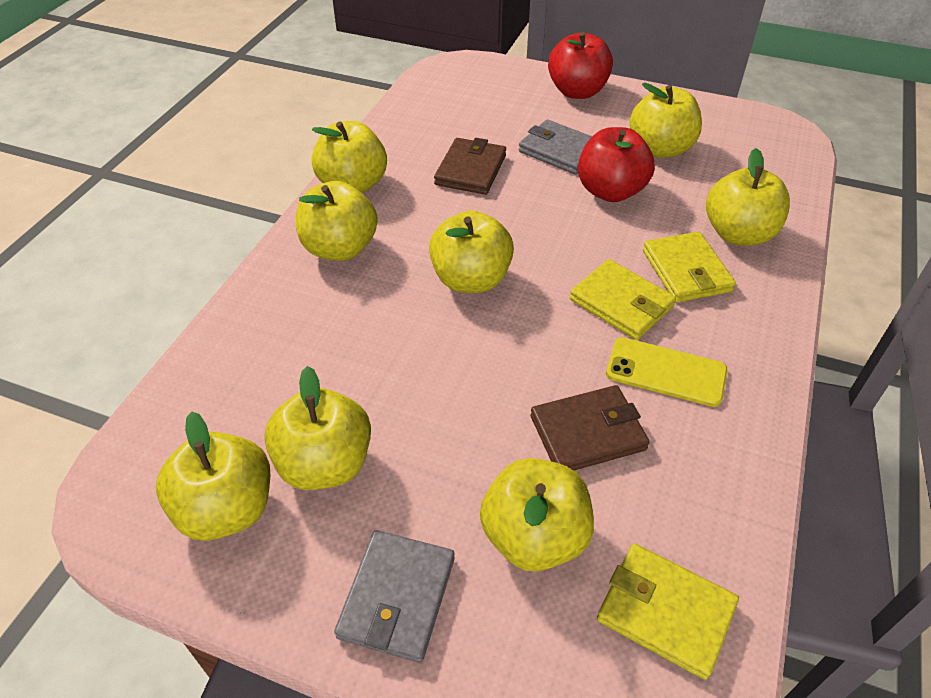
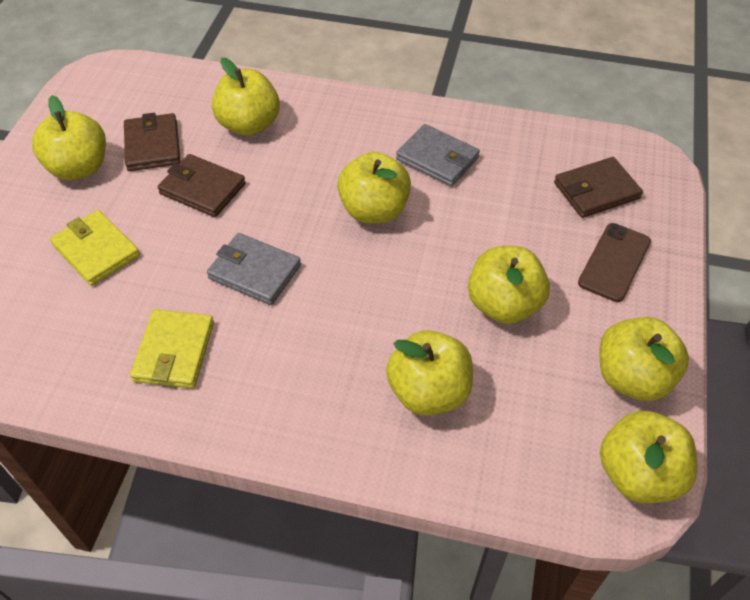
brown phone: none = 0 -> [578,223,651,302] = 1
brown wallet: [434,138,506,195] [530,385,650,471] = 2 -> [124,113,181,171] [158,154,246,217] [554,157,643,218] = 3
red apple: [548,32,613,99] [578,127,655,202] = 2 -> none = 0
yellow apple: [156,412,270,541] [264,366,371,490] [296,181,378,261] [312,121,387,193] [429,210,514,293] [480,458,594,572] [630,83,702,158] [706,148,790,246] = 8 -> [32,95,106,180] [212,58,280,136] [337,152,411,224] [386,330,473,416] [468,246,550,324] [599,317,689,401] [600,411,697,503] = 7
yellow phone: [606,337,727,407] = 1 -> none = 0
yellow wallet: [570,259,676,340] [597,544,739,680] [643,232,736,303] = 3 -> [50,210,140,286] [130,309,214,388] = 2

